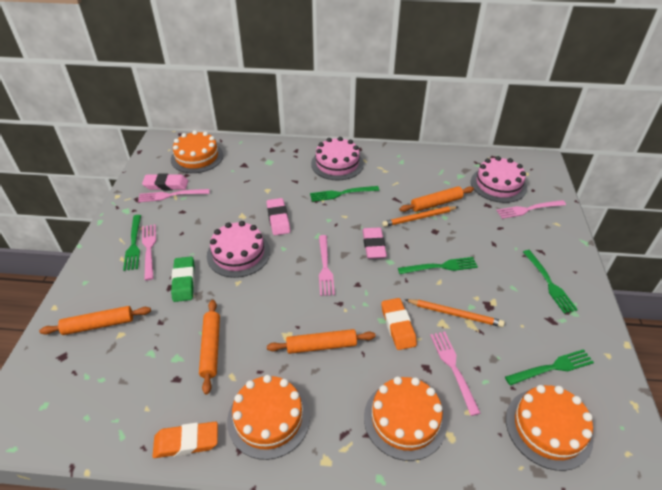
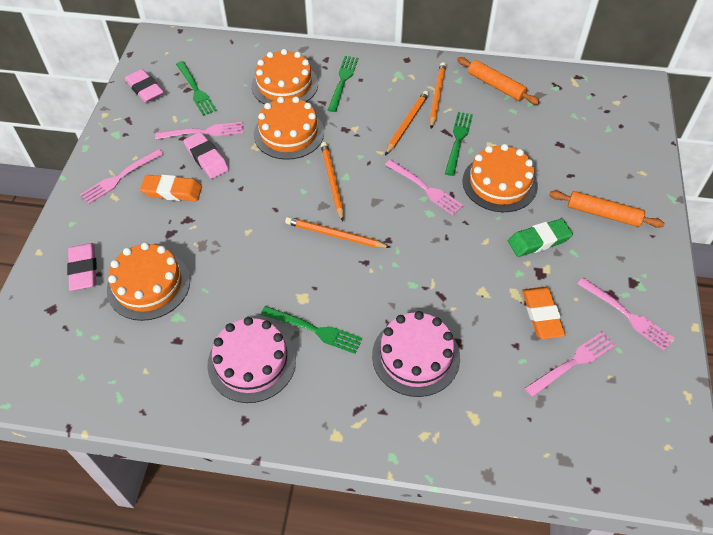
green fork: [123,215,141,271] [310,186,379,202] [398,257,478,274] [505,349,594,386] [523,250,578,314] = 5 -> [176,61,217,116] [261,306,363,354] [328,56,358,112] [445,112,473,176] = 4
orange pencil: [382,206,458,227] [406,299,505,327] = 2 -> [285,217,391,248] [321,142,344,221] [385,91,429,155] [429,62,446,129] = 4
orange rolling pin: [39,306,151,335] [199,300,220,395] [267,329,376,354] [399,186,474,212] = 4 -> [457,57,540,105] [549,191,665,228] = 2
pink cake: [207,221,270,278] [311,137,364,180] [471,156,527,203] = 3 -> [207,317,296,403] [372,311,460,397] = 2

